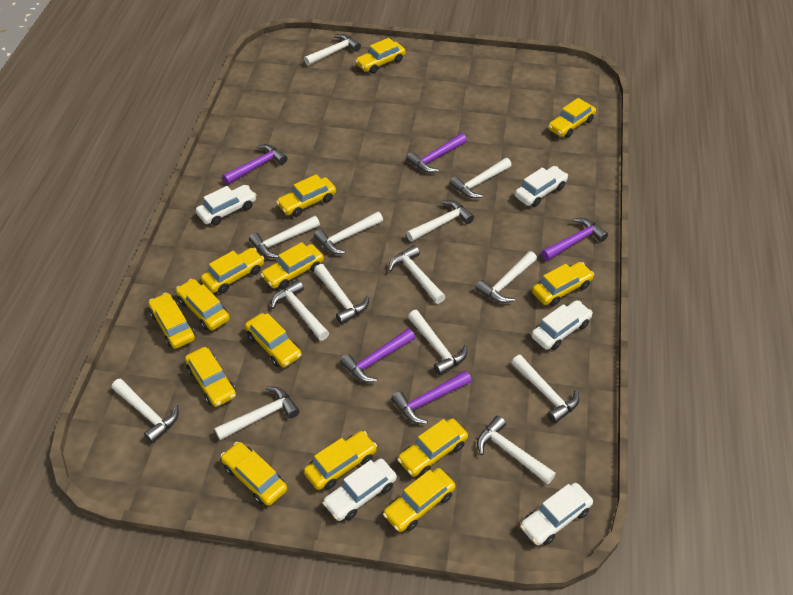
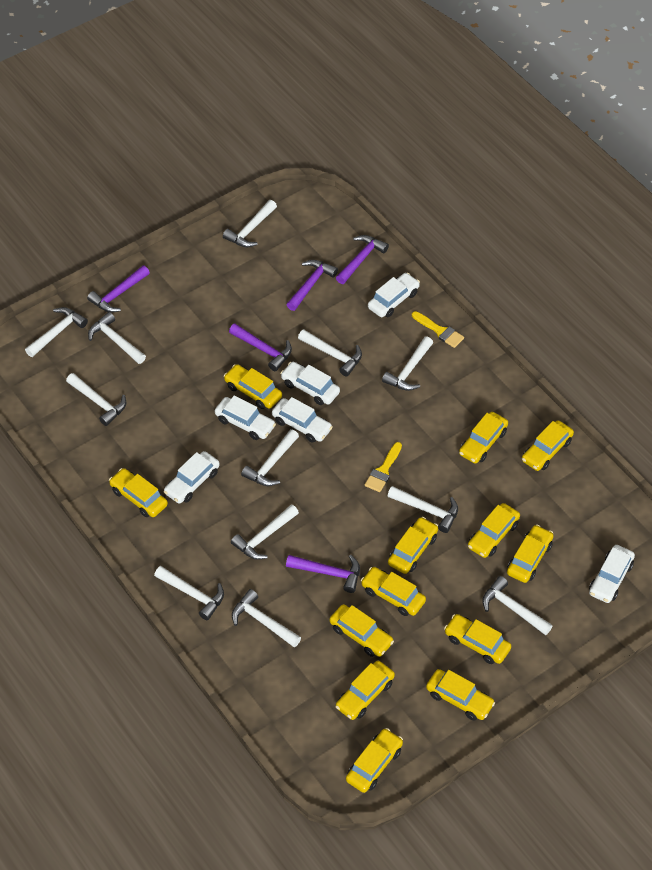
white car: [196,185,256,225] [322,459,397,521] [515,166,568,207] [520,483,593,546] [531,300,593,350] = 5 -> [164,451,220,503] [215,395,276,440] [272,397,333,442] [280,362,340,405] [368,273,420,317] [589,545,635,603] = 6
white hammer: [112,378,179,443] [214,386,300,440] [249,216,320,258] [271,280,329,341] [304,34,361,66] [314,211,383,254] [314,264,369,324] [388,245,445,304] [406,200,474,242] [408,310,467,375] [450,158,512,198] [475,251,537,303] [477,416,556,484] [511,355,580,424] = 14 -> [25,307,88,357] [66,373,126,426] [88,312,146,364] [154,566,224,620] [223,200,277,247] [231,504,299,560] [232,589,301,647] [241,429,299,486] [298,329,362,376] [382,336,433,391] [388,486,458,533] [482,576,552,635] = 12
yellow brush: none = 0 -> [365,442,402,492] [412,311,464,348] = 2
yellow car: [148,293,195,349] [176,279,230,330] [185,347,236,407] [201,248,265,294] [221,442,287,506] [245,313,301,368] [260,242,324,289] [276,174,336,217] [304,431,377,490] [355,38,405,73] [383,468,456,532] [397,418,468,477] [532,262,594,306] [548,98,596,138] = 14 -> [109,468,168,517] [224,364,282,409] [329,604,394,657] [335,661,395,720] [346,728,403,793] [361,567,426,616] [388,517,438,574] [426,669,495,720] [444,614,511,664] [459,412,508,463] [468,503,520,558] [507,525,554,583] [522,420,574,471] = 13

